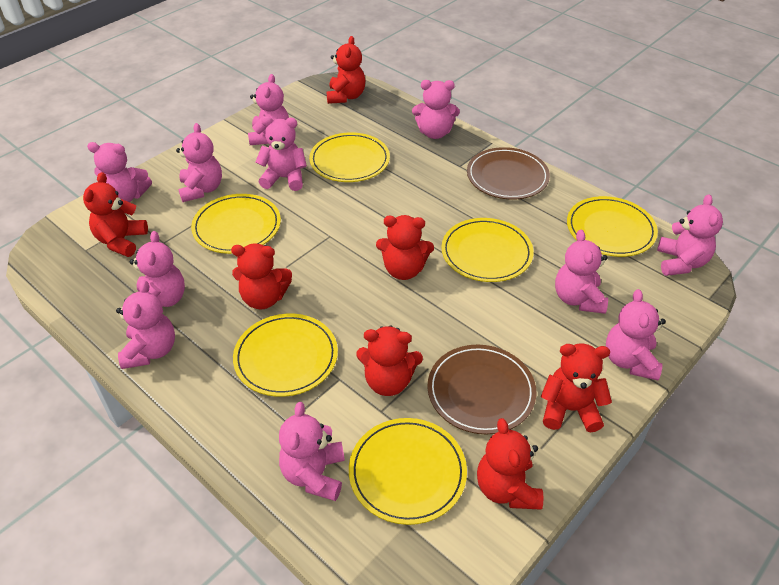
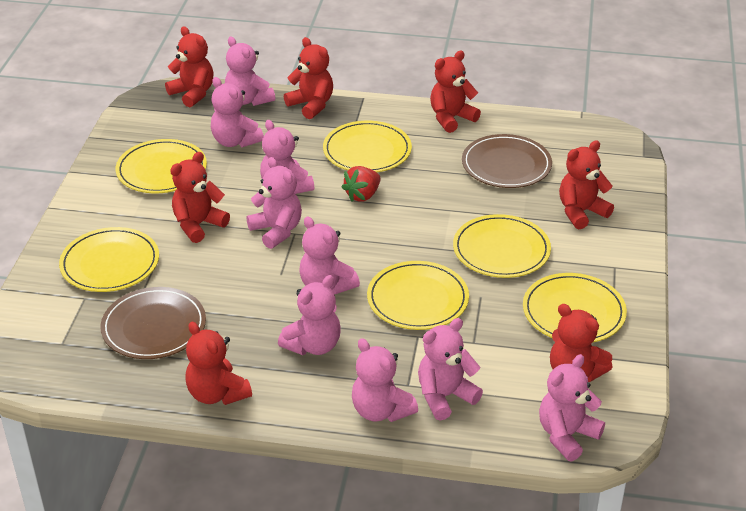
pink teddy bear: [87,142,152,202] [116,280,175,369] [130,231,185,313] [176,123,222,202] [248,74,289,145] [255,116,307,191] [279,402,345,501] [412,80,460,139] [555,230,608,314] [606,289,666,380] [657,194,723,276] = 11 -> [211,77,264,147] [225,36,275,106] [246,157,302,249] [260,120,315,194] [278,275,341,355] [299,216,360,294] [352,338,418,422] [418,318,483,421] [539,354,605,462] = 9
red strawberry: none = 0 -> [342,166,381,202] = 1

